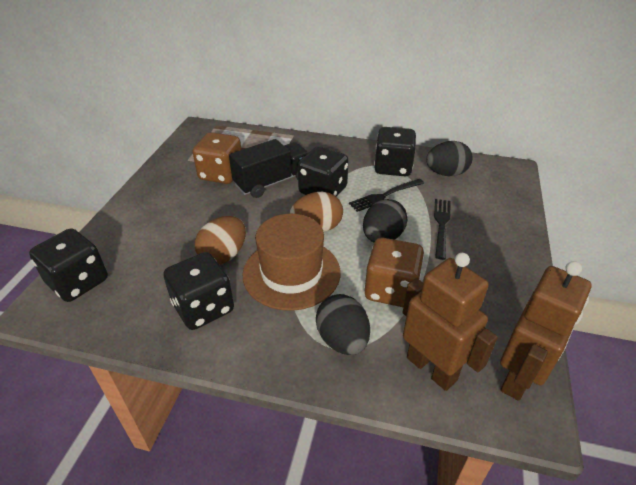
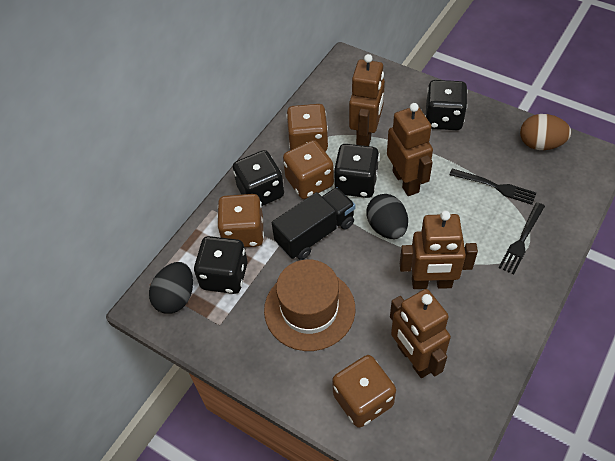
black egg: [316,294,370,355] [363,199,407,242] [426,141,473,176] = 3 -> [149,262,193,314] [366,194,408,239] = 2
brown dice: [193,132,241,184] [364,238,424,307] = 2 -> [217,194,264,247] [283,140,334,199] [286,104,328,152] [332,355,396,428] = 4
brown egg: [195,216,246,265] [290,192,343,232] = 2 -> [520,114,571,150] = 1
brown robot: [403,253,498,391] [500,261,592,401] = 2 -> [349,54,385,146] [387,103,433,196] [390,289,451,378] [400,211,478,289] = 4

